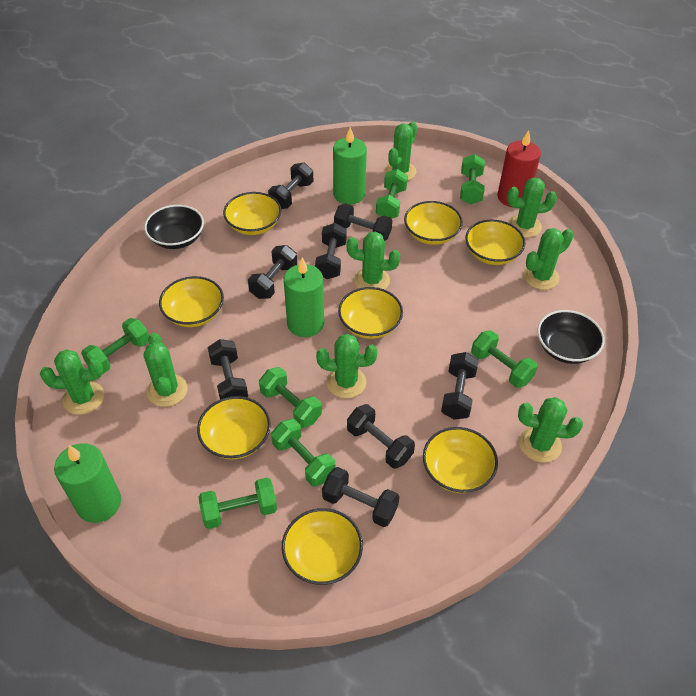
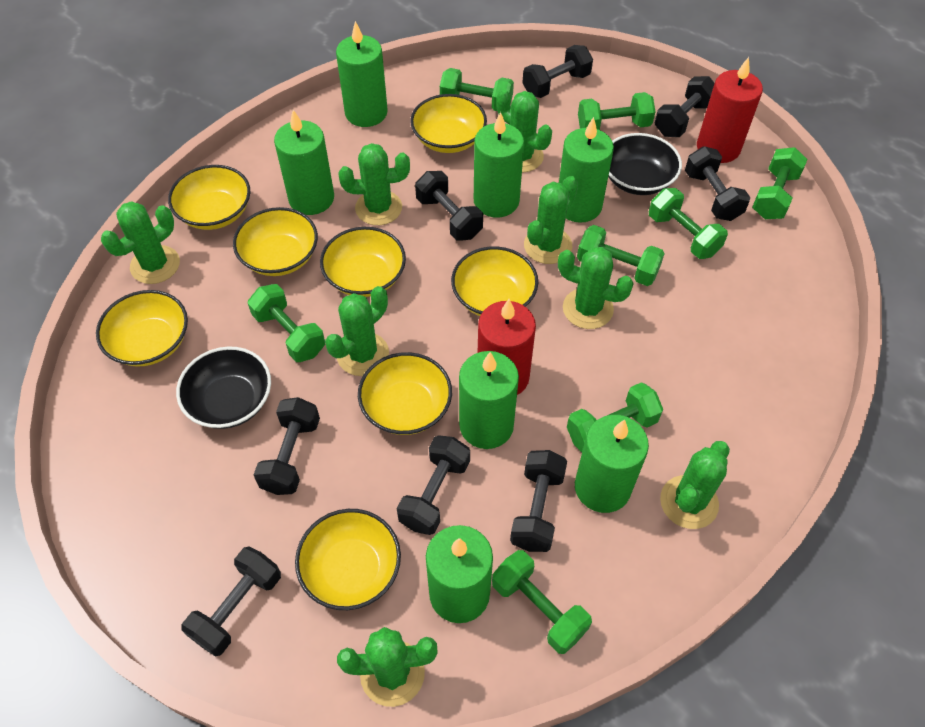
green candle: [54,443,121,523] [284,257,324,337] [333,127,367,205] = 3 -> [274,110,334,215] [336,21,388,127] [426,525,493,623] [459,351,519,449] [474,112,524,218] [559,117,614,223] [575,415,649,513] = 7
green dumbbell: [81,318,149,374] [199,478,277,529] [259,367,322,428] [271,419,335,487] [376,169,408,219] [460,154,485,205] [471,330,538,388] = 7 -> [248,284,325,362] [440,68,514,111] [492,550,592,654] [567,382,663,452] [577,225,665,286] [578,92,655,130] [649,188,728,259] [752,147,807,219] = 8
red candle: [498,130,541,207] = 1 -> [478,299,536,395] [697,57,763,163] = 2

